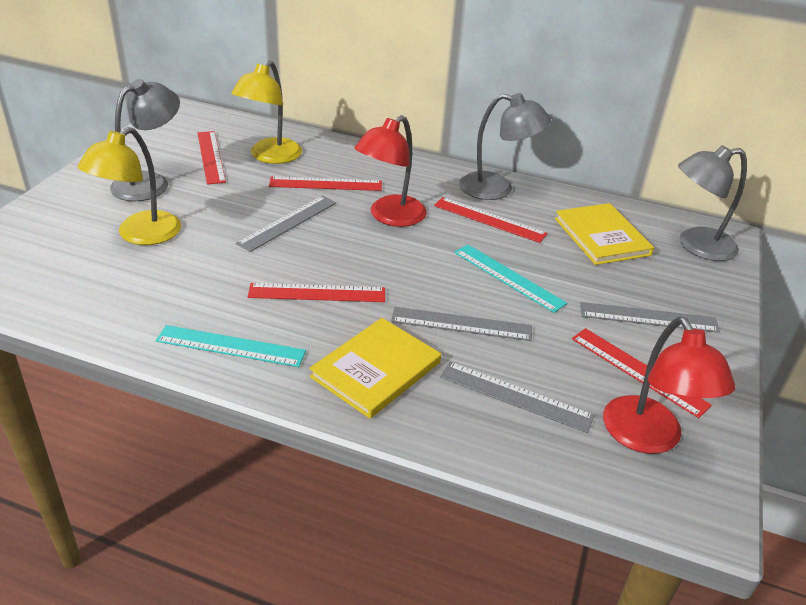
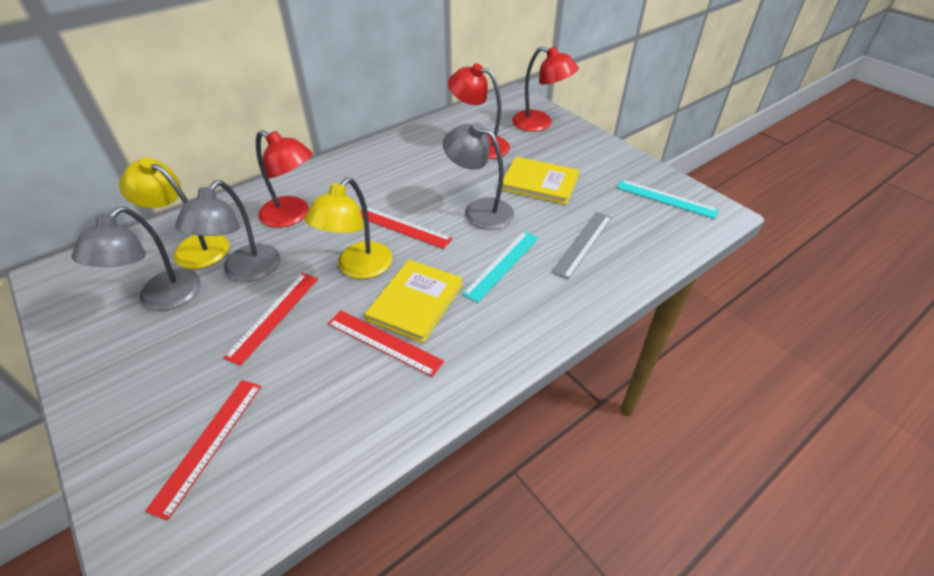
grey ruler: [236,196,336,252] [391,307,532,341] [440,362,595,433] [580,302,720,333] = 4 -> [551,212,612,279] = 1
red lamp: [355,115,427,227] [603,317,735,454] = 2 -> [256,130,313,228] [448,63,510,159] [512,46,579,132] = 3
red ruler: [198,131,226,185] [248,283,385,302] [269,177,382,191] [434,197,547,243] [572,328,712,418] = 5 -> [145,380,262,521] [223,273,318,366] [328,310,444,377] [360,207,452,249] = 4

